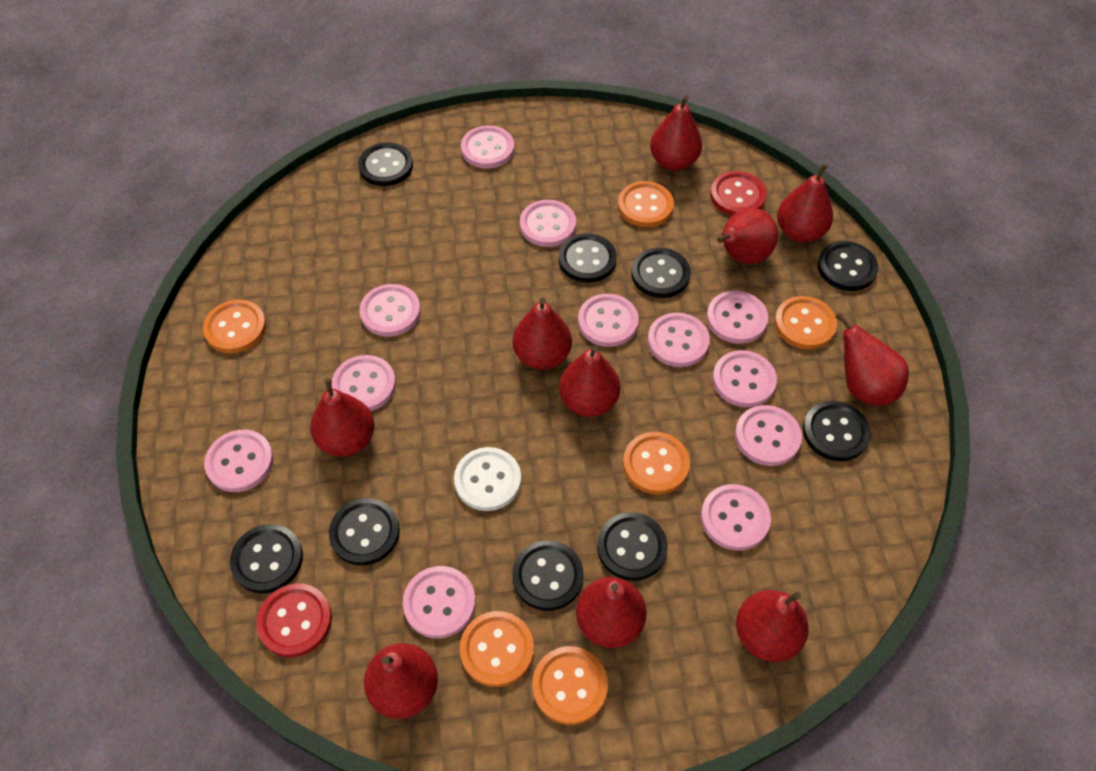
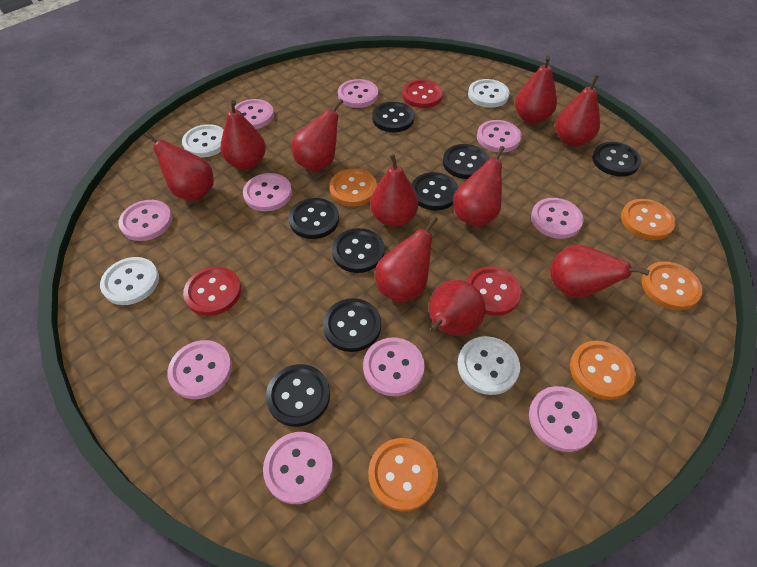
black button: [230,524,303,594] [329,498,400,566] [358,142,413,186] [512,540,583,611] [559,233,617,283] [597,512,668,581] [631,248,690,298] [803,401,871,461] [818,241,878,291] = 9 -> [266,364,330,427] [289,198,339,239] [323,298,381,352] [332,228,384,273] [372,102,415,132] [411,172,458,210] [443,144,489,179] [592,142,641,177] = 8
orange button: [203,300,266,353] [460,611,534,687] [532,646,608,725] [618,181,674,227] [623,432,690,495] [774,296,837,349] = 6 -> [329,169,377,206] [368,438,438,512] [570,341,636,400] [621,199,676,240] [642,261,703,310] = 5
pink button: [204,430,274,492] [331,355,396,411] [359,284,421,337] [403,566,476,638] [461,126,514,168] [520,200,576,247] [578,294,639,347] [648,313,710,367] [701,484,771,551] [707,291,768,344] [713,350,777,407] [735,405,802,466] = 12 -> [118,200,172,241] [167,340,232,399] [235,99,274,129] [243,173,292,211] [263,432,333,504] [338,79,378,108] [363,338,425,396] [477,120,522,152] [529,386,598,452] [531,198,583,239] = 10
red button: [256,583,332,657] [710,171,767,216] = 2 -> [183,266,241,316] [402,80,443,108] [466,266,522,316] = 3
white button: [454,447,521,511] = 1 -> [100,257,159,305] [182,124,224,157] [457,336,520,395] [468,79,509,108] = 4

